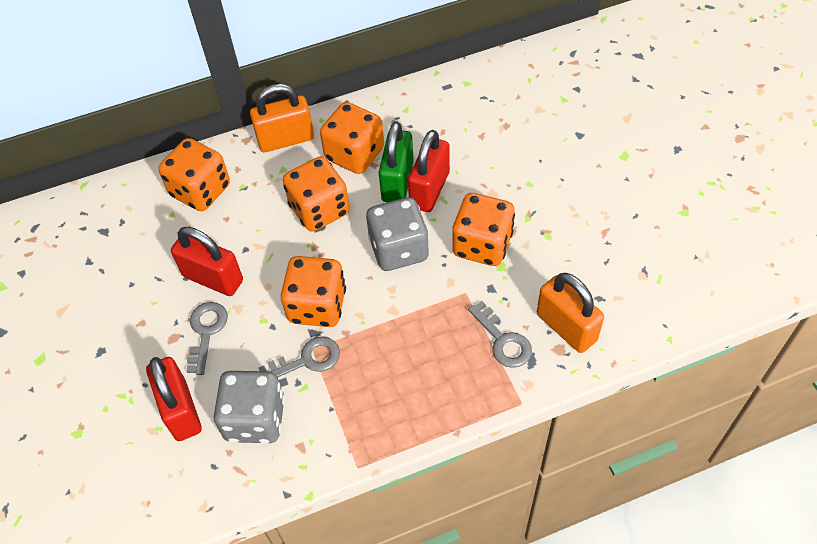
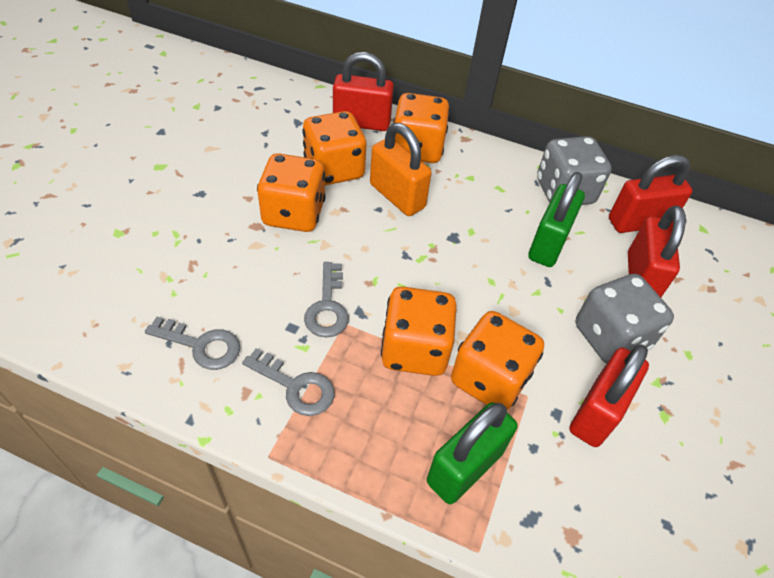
green padlock: [379,121,414,202] = 1 -> [427,402,518,504] [528,172,585,267] = 2
orange padlock: [250,83,314,152] [537,273,604,353] = 2 -> [370,123,432,216] = 1
red padlock: [146,357,202,441] [171,227,243,296] [408,130,450,212] = 3 -> [333,52,394,131] [569,345,649,447] [609,155,693,233] [628,205,686,297] = 4

